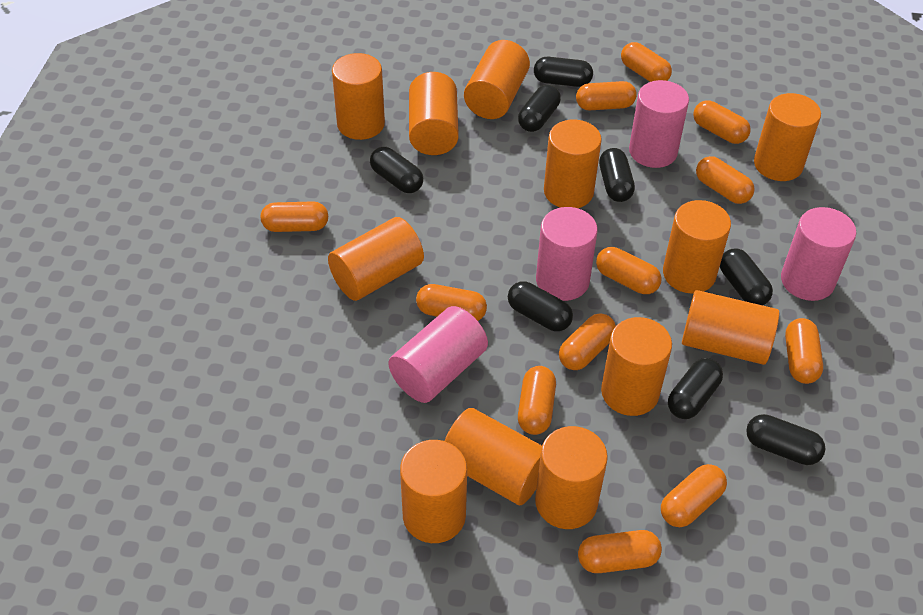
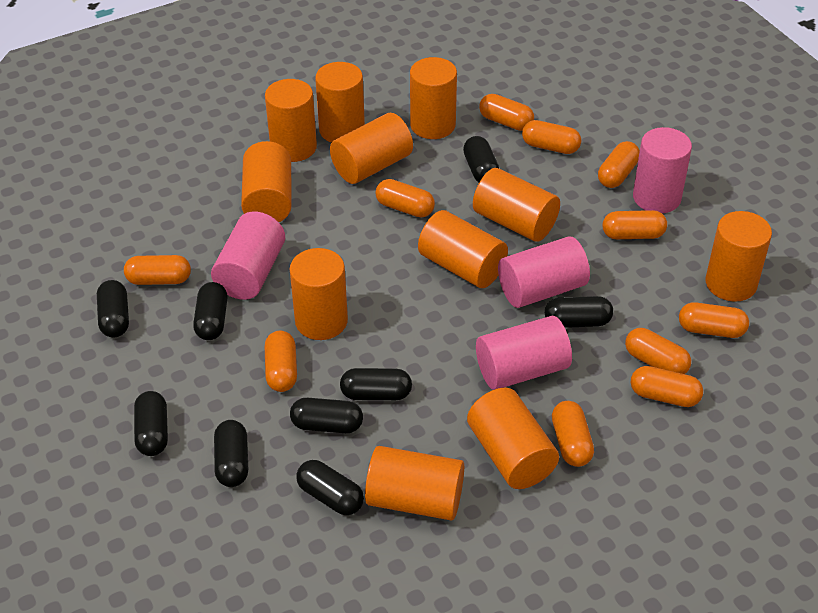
black capsule: [370,147,423,193] [508,282,573,331] [518,84,561,132] [534,57,593,87] [599,148,635,202] [668,358,723,419] [720,249,773,305] [746,414,826,465] = 8 -> [97,280,129,337] [134,391,168,456] [193,282,227,340] [214,420,248,487] [290,398,363,433] [296,460,364,515] [340,368,412,400] [463,136,499,182] [545,296,613,328] = 9
orange capsule: [261,201,328,232] [416,284,487,321] [518,366,556,435] [559,313,616,370] [576,81,637,110] [578,530,662,573] [596,247,662,294] [621,42,672,82] [661,464,727,527] [693,100,751,144] [696,156,755,204] [785,318,823,384] = 12 -> [124,255,191,285] [265,331,297,392] [376,179,435,218] [479,94,534,131] [522,120,581,154] [552,401,594,467] [598,141,640,188] [603,210,667,239] [625,328,691,374] [631,366,703,407] [679,302,749,338] = 11
orange cylinder: [328,217,424,301] [332,53,385,140] [400,440,467,543] [409,72,459,155] [445,408,542,505] [464,40,530,119] [535,426,608,529] [544,120,602,208] [601,317,672,416] [663,200,731,294] [682,290,779,365] [754,93,821,181] = 12 -> [241,141,292,222] [265,79,317,162] [289,248,348,340] [315,62,365,143] [330,113,413,184] [365,446,464,520] [410,57,457,139] [418,210,508,288] [467,388,559,489] [473,168,560,242] [706,211,772,302] = 11

